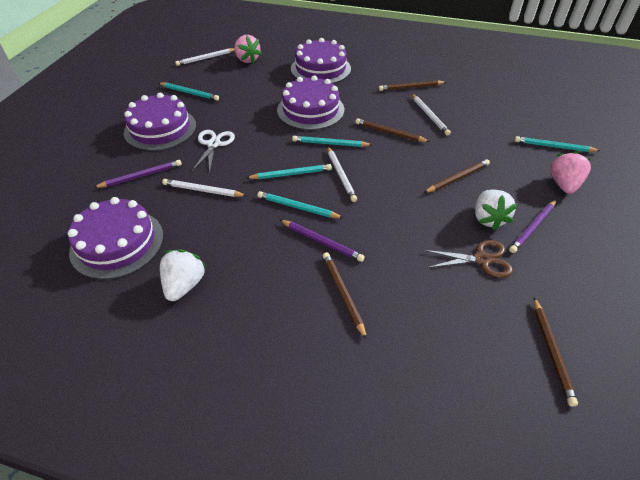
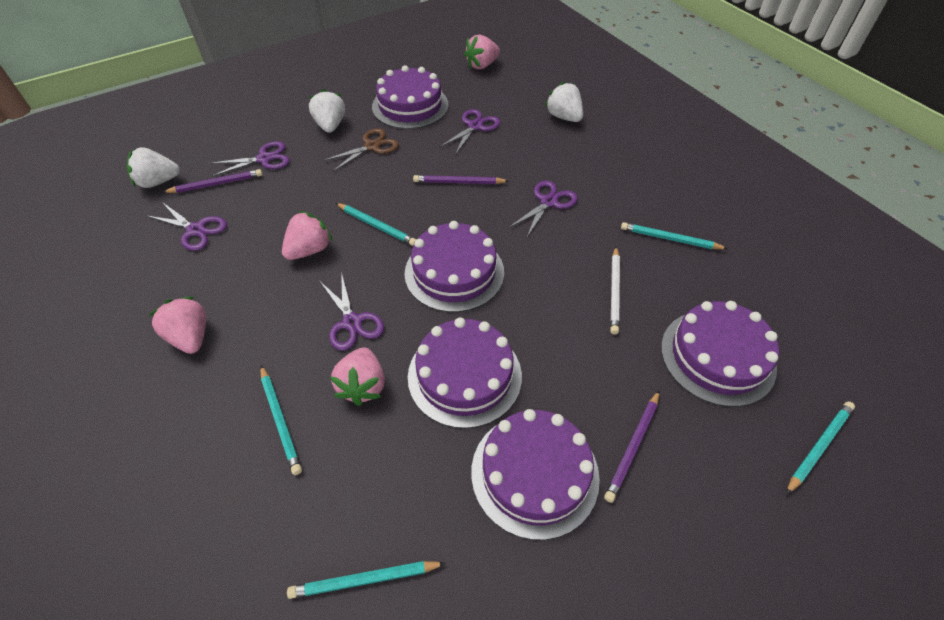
brown pencil: [323,252,367,340] [355,118,430,142] [379,80,446,91] [424,159,490,193] [534,297,578,407] = 5 -> none = 0
pink strawberry: [234,35,262,63] [550,151,591,194] = 2 -> [149,296,206,354] [282,211,333,260] [330,347,385,406] [464,35,500,70] = 4
purple cake: [68,197,163,280] [124,93,196,151] [277,75,344,130] [291,38,351,84] = 4 -> [372,65,448,129] [405,221,504,312] [408,317,522,429] [471,409,600,540] [661,301,779,407] = 5
purple scissors: none = 0 -> [147,202,227,251] [209,141,290,176] [320,272,384,351] [439,109,500,155] [510,180,578,237] = 5
white pencil: [162,179,247,197] [175,48,235,66] [327,146,357,202] [412,94,451,136] = 4 -> [610,247,620,334] = 1
white scissors: [192,130,235,174] = 1 -> none = 0
white strawberry: [160,249,207,301] [475,189,518,230] = 2 -> [127,147,180,188] [309,89,345,133] [545,81,583,122] = 3

